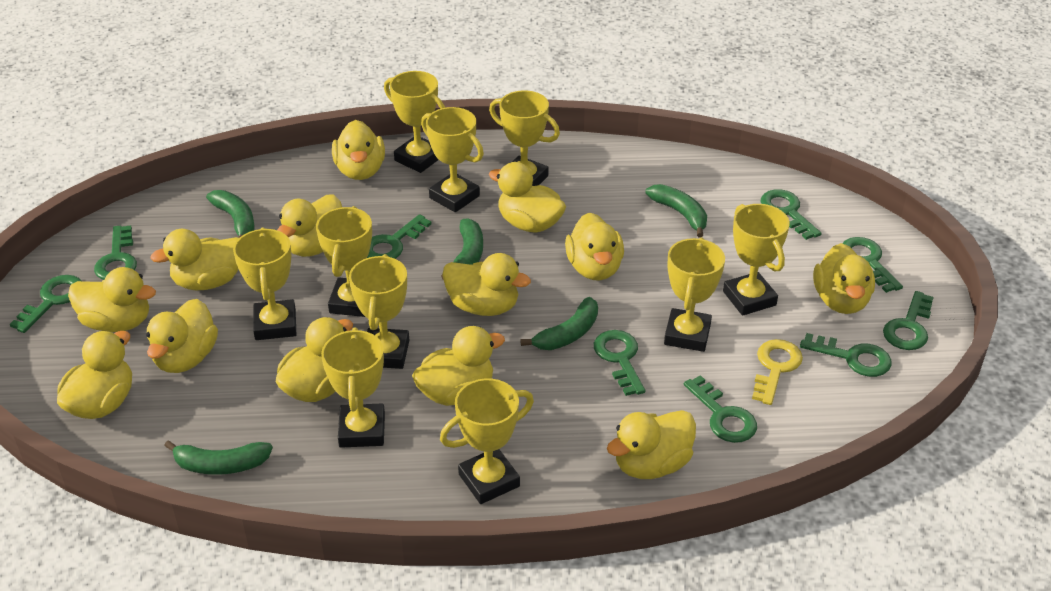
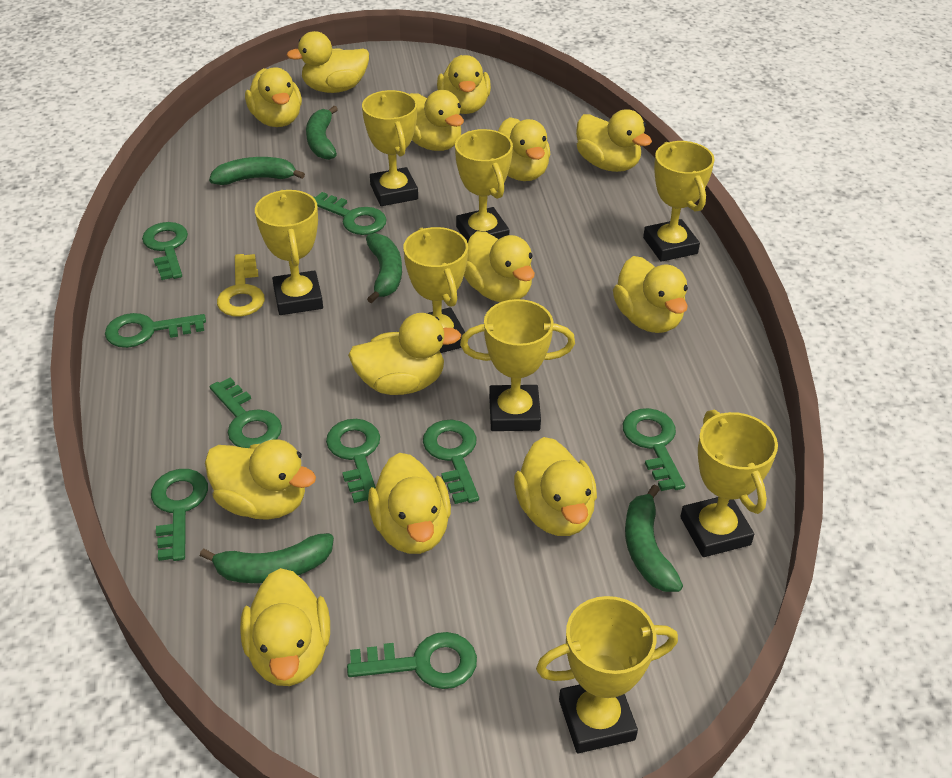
yellow trophy: [233,227,296,340] [316,206,372,317] [321,327,385,448] [349,254,409,369] [384,71,445,173] [421,107,484,212] [440,378,534,504] [489,90,560,186] [664,237,725,352] [723,204,790,316] = 10 -> [255,190,323,315] [362,90,418,206] [404,227,468,353] [455,129,513,243] [460,299,575,431] [536,596,678,753] [643,141,715,262] [680,410,778,557] = 8

